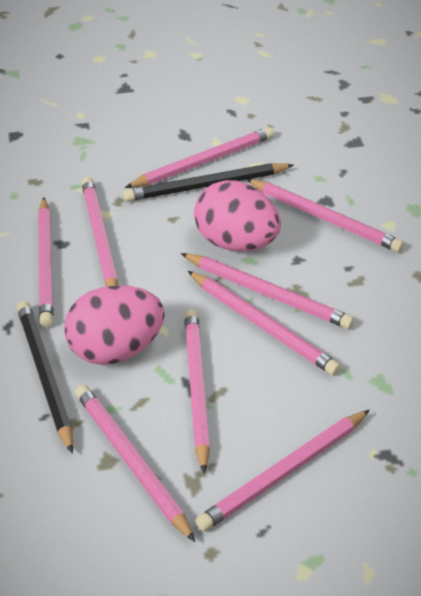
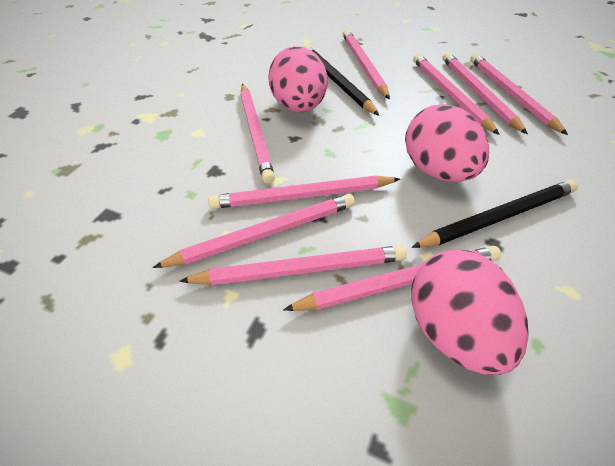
pink egg: [64,285,165,365] [194,180,281,252] = 2 -> [268,46,328,112] [405,104,489,182] [411,250,529,375] = 3

